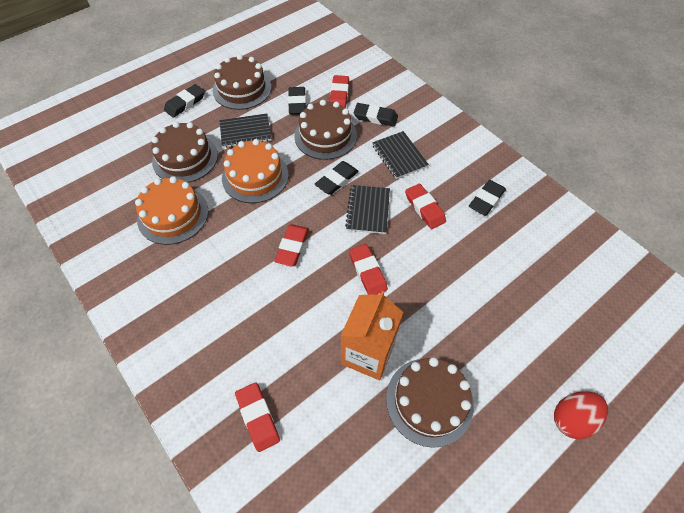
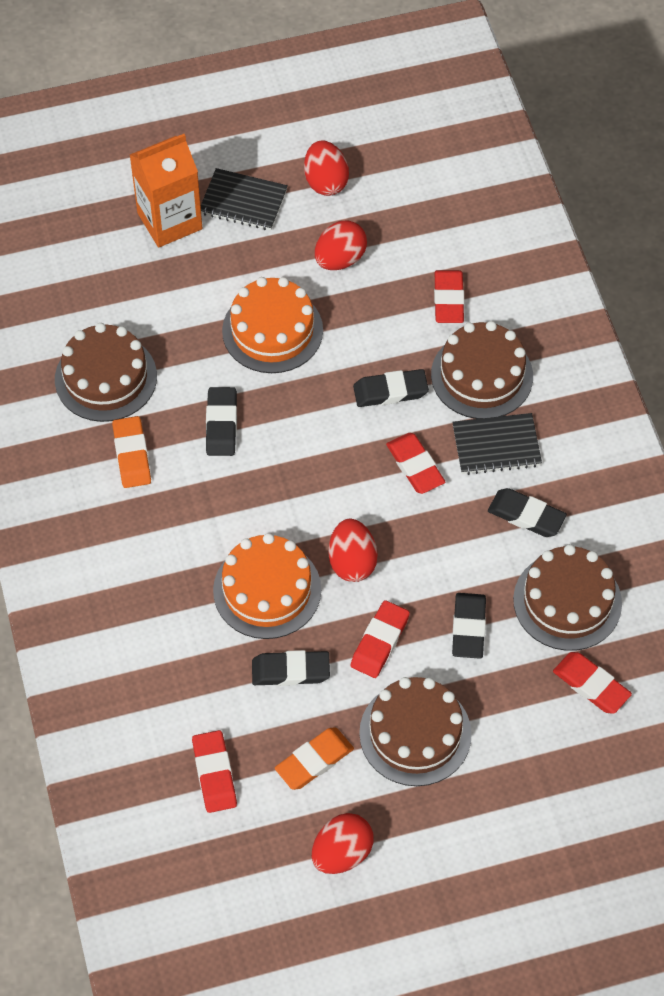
black notebook: [219,114,272,148] [345,185,390,234] [372,131,429,179] = 3 -> [201,168,288,230] [452,413,542,475] = 2
orange eraser: none = 0 -> [112,416,151,488] [275,727,354,790] = 2
red egg: [554,391,608,439] = 1 -> [304,140,349,196] [312,813,374,874] [315,220,367,270] [329,519,378,582] = 4

